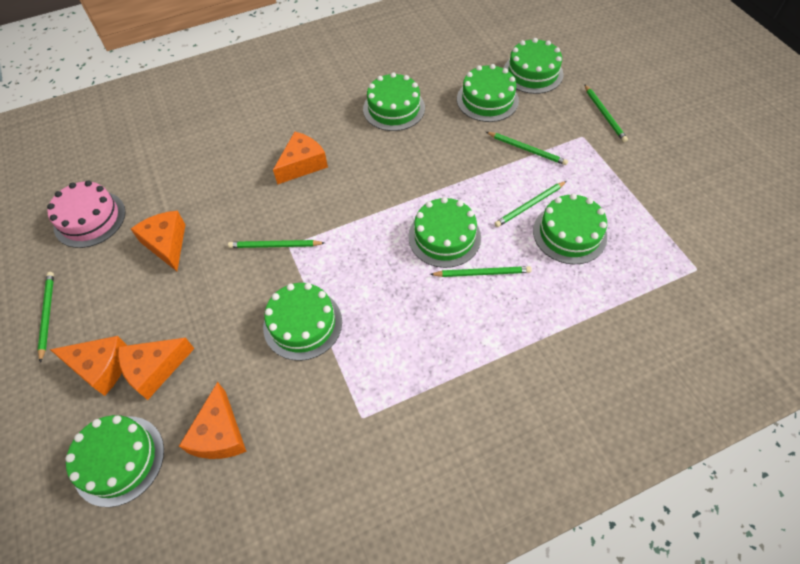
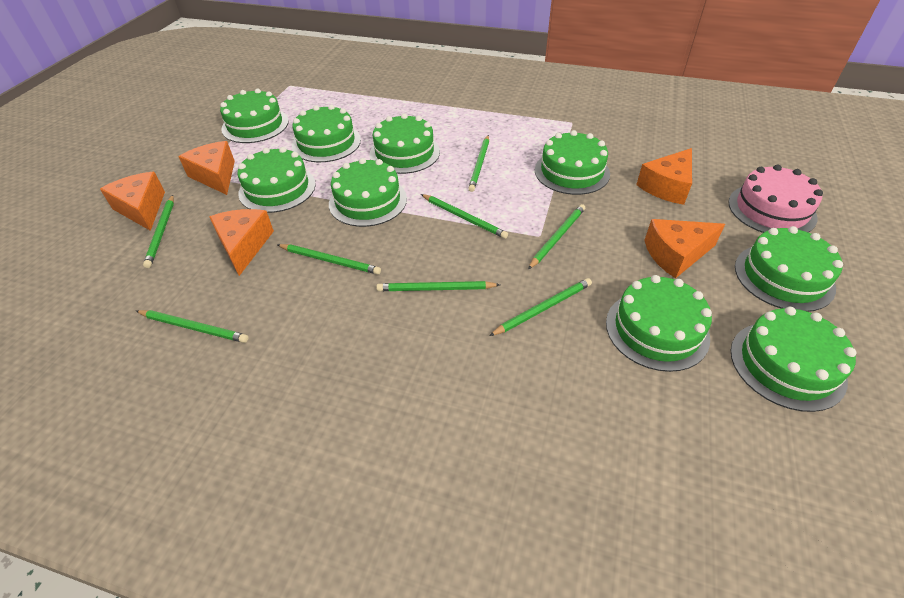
green cake: [65,415,164,507] [263,283,342,361] [363,72,425,131] [408,197,481,268] [457,64,519,122] [503,38,564,94] [533,193,607,264] = 7 -> [220,89,289,143] [237,147,316,213] [292,105,361,162] [329,158,407,227] [369,113,440,174] [535,130,610,195] [606,275,712,372] [731,307,856,412] [735,226,843,312] = 9
green pencil: [38,272,54,363] [228,240,324,248] [430,266,532,277] [486,132,568,165] [494,181,567,227] [584,84,628,142] = 6 -> [136,310,248,343] [143,195,174,268] [277,244,381,275] [377,281,500,291] [421,194,508,239] [468,135,489,192] [489,278,592,336] [528,204,585,269] = 8

